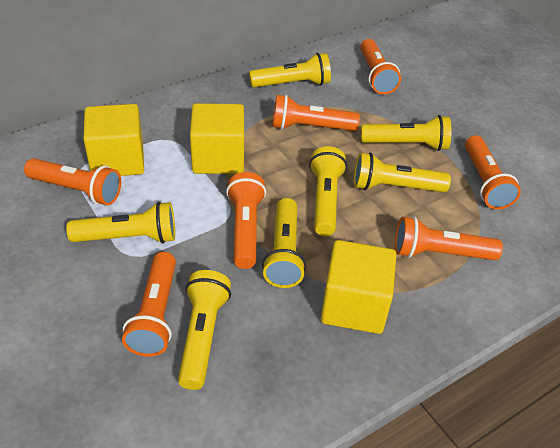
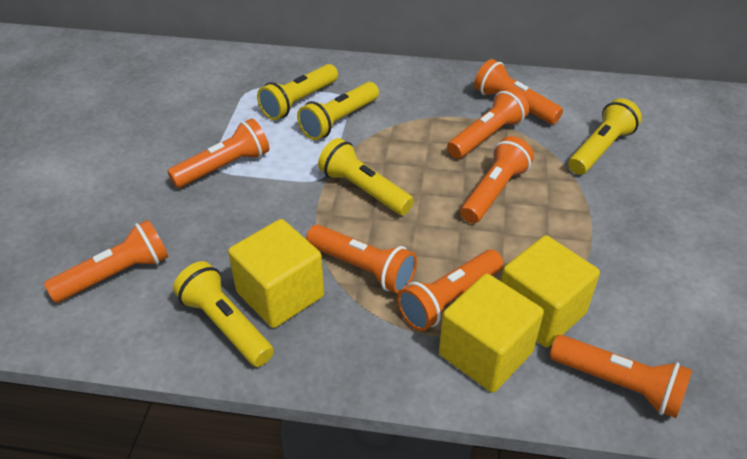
orange flashlight: [24,158,121,205] [122,252,176,357] [226,172,266,269] [272,95,360,131] [360,39,401,94] [395,216,503,260] [465,135,521,209] = 7 -> [44,220,168,303] [167,119,269,188] [306,225,417,294] [397,249,503,331] [447,88,529,159] [460,136,534,223] [474,59,563,124] [550,335,692,418] = 8
yellow flashlight: [66,202,175,243] [178,270,231,390] [249,53,331,87] [262,198,306,288] [309,146,347,236] [354,152,451,192] [361,115,451,151] = 7 -> [173,261,274,367] [257,64,338,120] [297,82,379,140] [318,138,414,215] [568,98,642,175] = 5

